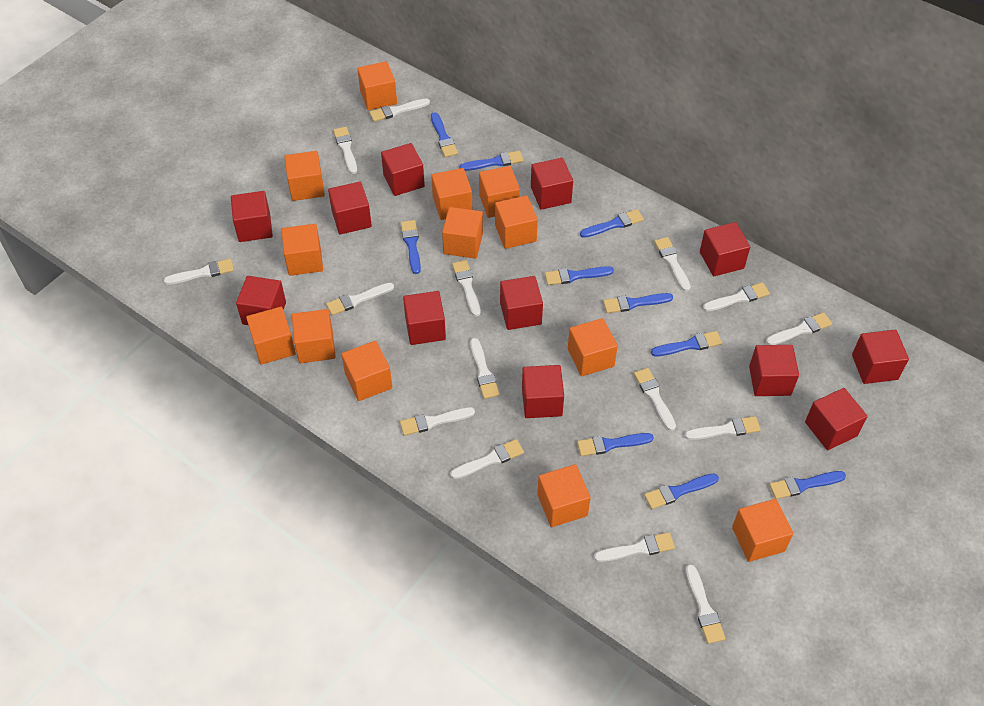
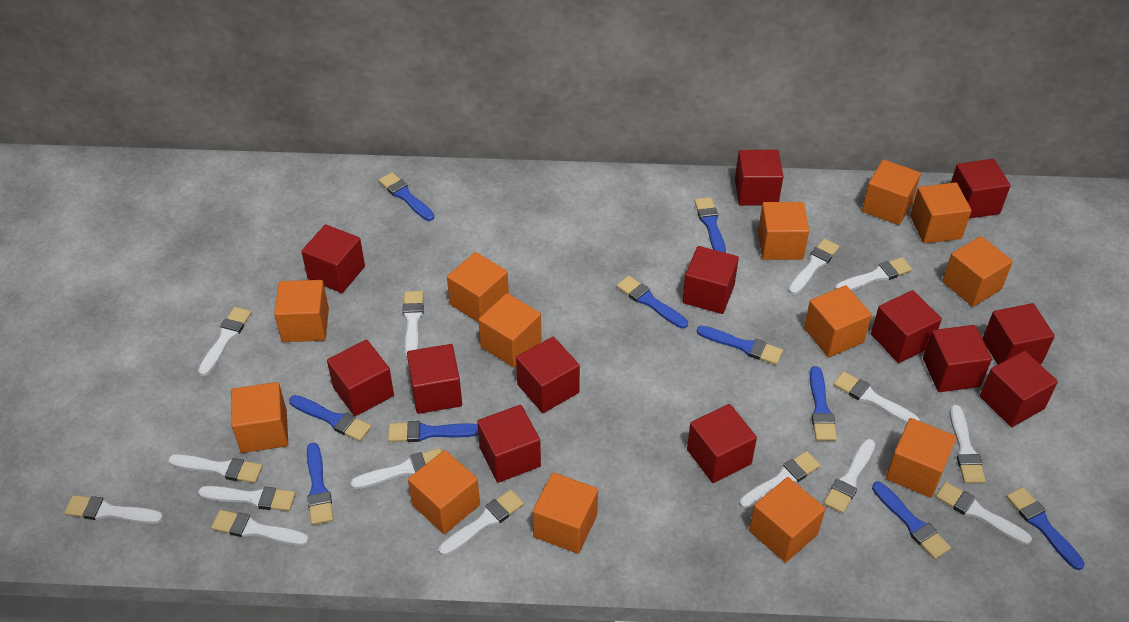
red cube: [231,191,273,242] [236,276,286,325] [328,182,372,234] [381,143,425,196] [403,291,446,345] [500,276,543,330] [522,365,564,418] [531,158,573,210] [700,222,750,276] [749,345,799,396] [805,388,868,450] [852,330,909,384] = 12 -> [301,224,365,293] [327,340,394,416] [407,344,462,414] [477,405,541,483] [516,337,580,413] [682,246,739,314] [687,404,757,483] [735,150,783,206] [871,290,942,363] [923,325,992,392] [951,159,1011,218] [980,351,1058,427] [982,303,1055,365] = 13

